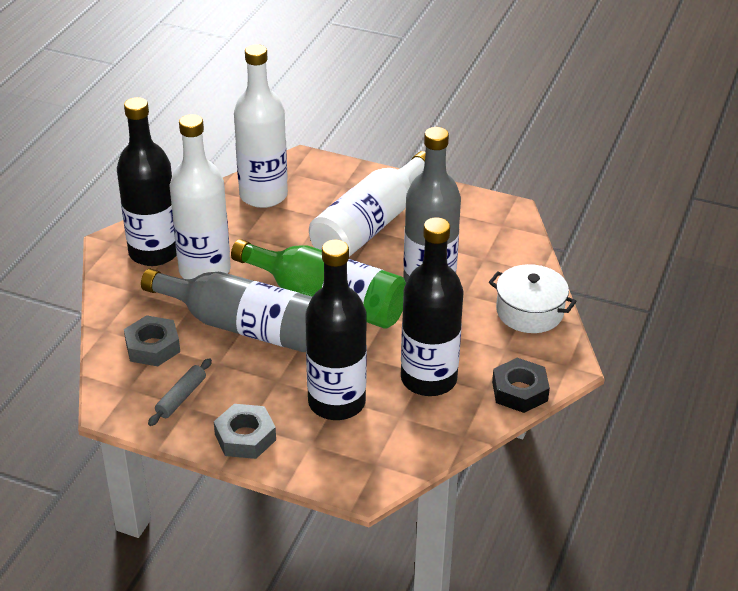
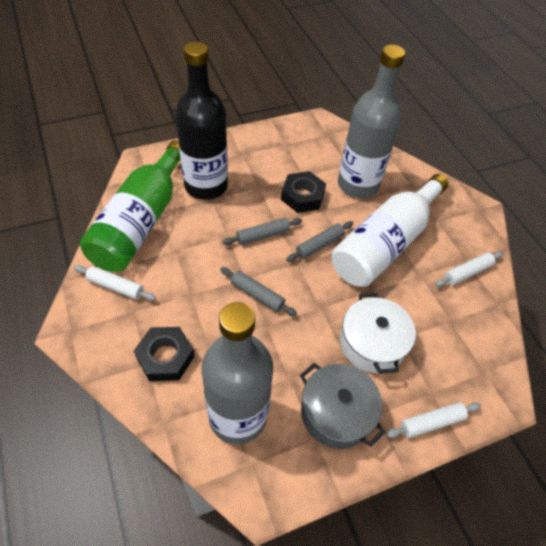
black bottle: [117,97,177,266] [305,240,367,420] [401,217,464,396] = 3 -> [175,42,228,200] = 1
black nut: [492,358,550,413] = 1 -> [134,327,195,381] [281,171,326,213] = 2
grey nut: [124,315,180,366] [214,404,276,459] = 2 -> none = 0
grey pot: none = 0 -> [300,363,385,449] = 1
grey rolling pin: [148,358,212,426] = 1 -> [220,267,297,316] [223,218,302,245] [286,221,353,262] = 3
white bottle: [170,114,231,279] [234,44,288,208] [309,151,426,257] = 3 -> [331,174,448,287] = 1
white rolling pin: none = 0 -> [74,265,156,301] [386,402,481,438] [435,251,503,287] = 3

